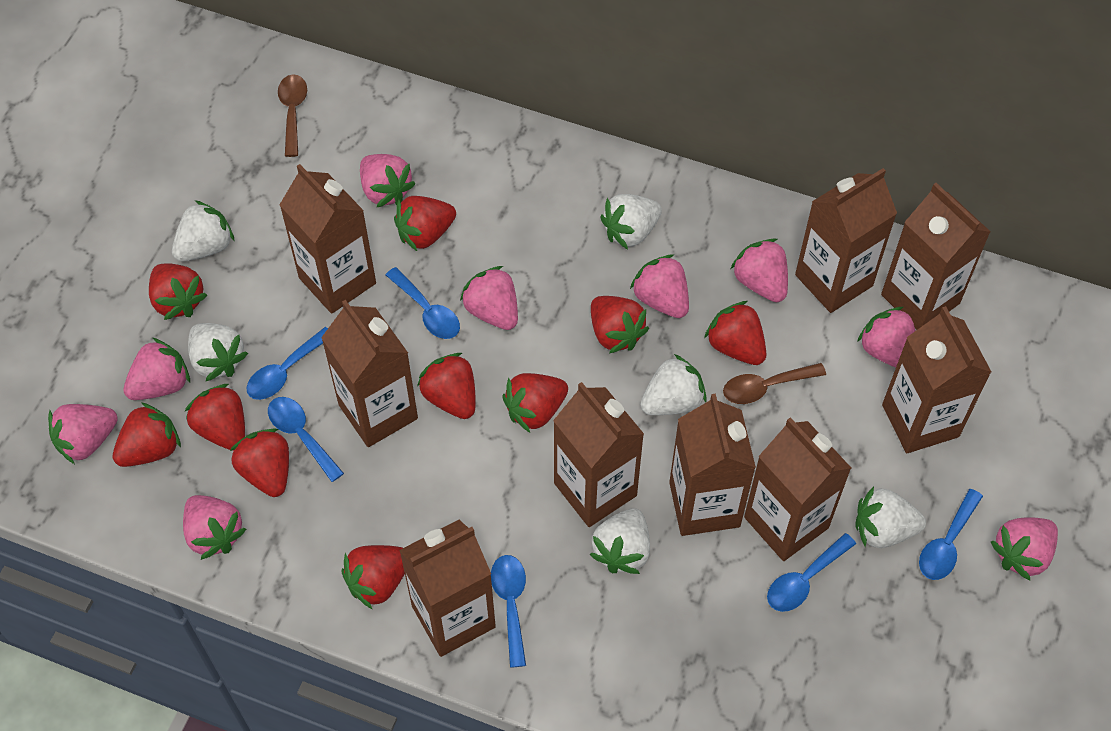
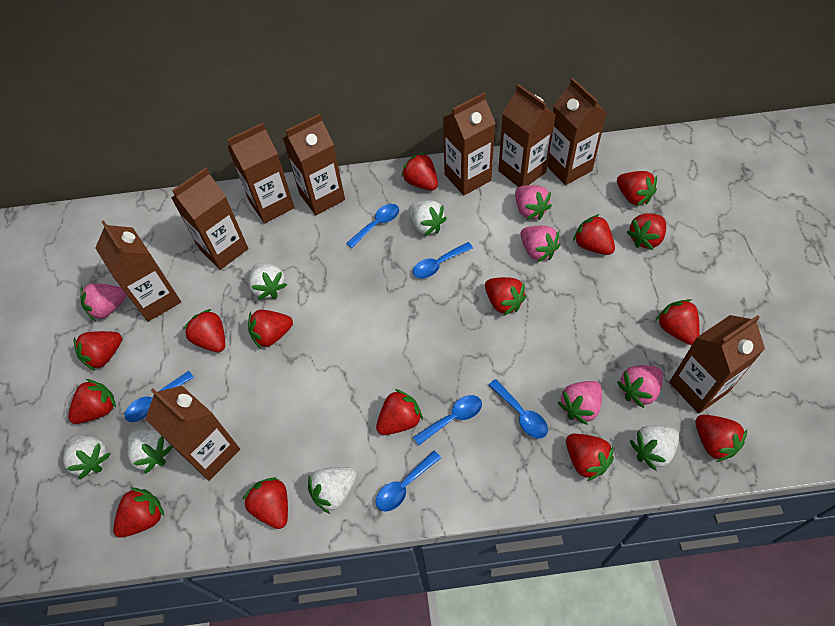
brown spoon: [278,75,307,157] [723,363,826,404] = 2 -> none = 0
pink strawberry: [48,404,118,464] [123,338,190,400] [183,495,246,560] [360,154,416,207] [460,266,518,330] [630,254,689,318] [731,238,788,302] [857,307,915,368] [991,517,1058,581] = 9 -> [80,283,127,321] [515,185,552,220] [521,226,560,262] [558,381,602,425] [617,365,663,408] = 5
red strawberry: [113,402,181,467] [149,263,207,320] [184,384,245,451] [230,428,289,497] [341,545,405,609] [394,196,456,251] [417,353,476,419] [502,373,568,433] [591,296,649,353] [704,301,766,365] = 10 -> [68,379,116,424] [74,331,122,371] [113,487,164,538] [183,309,225,352] [242,477,288,529] [248,310,293,349] [376,389,423,435] [401,152,438,190] [485,277,527,316] [566,434,614,481] [573,214,615,255] [617,171,657,206] [627,213,666,250] [656,299,700,345] [695,415,747,462] = 15

